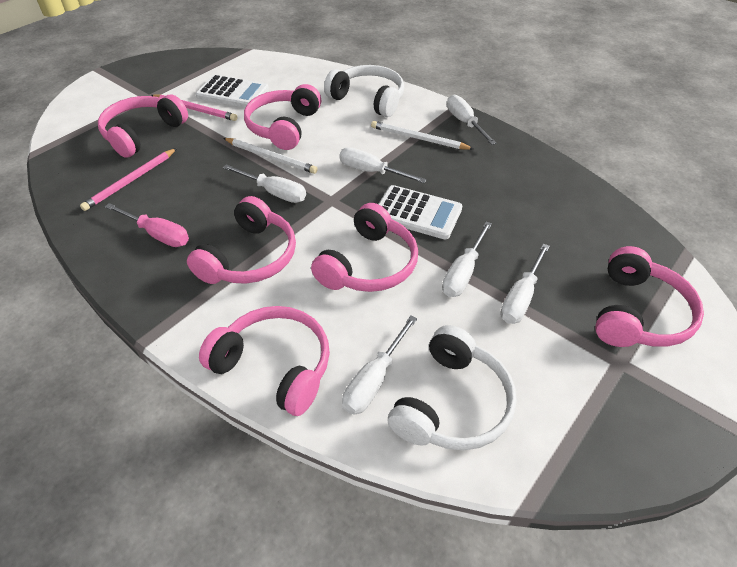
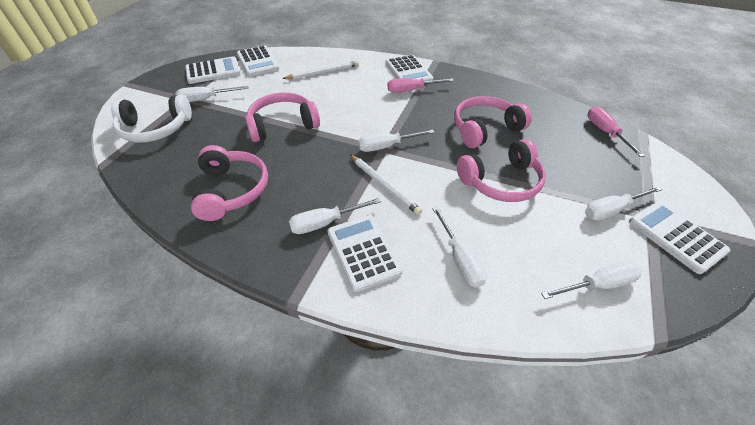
pink headphones: [98,95,188,158] [187,196,296,284] [199,306,330,416] [244,84,321,150] [311,203,418,292] [595,246,704,347] = 6 -> [191,145,268,221] [245,93,320,142] [454,96,532,148] [457,139,546,202] = 4
pink pencil: [80,148,177,211] [151,95,237,121] = 2 -> none = 0
pink screwdriver: [105,203,189,247] = 1 -> [387,78,454,93] [587,106,645,157] = 2
white calculator: [196,75,269,108] [379,185,463,239] = 2 -> [185,56,241,84] [237,45,279,77] [327,215,402,292] [385,55,434,81] [629,201,730,274] = 5
white headphones: [324,65,404,117] [388,325,517,451] = 2 -> [111,94,192,143] = 1

